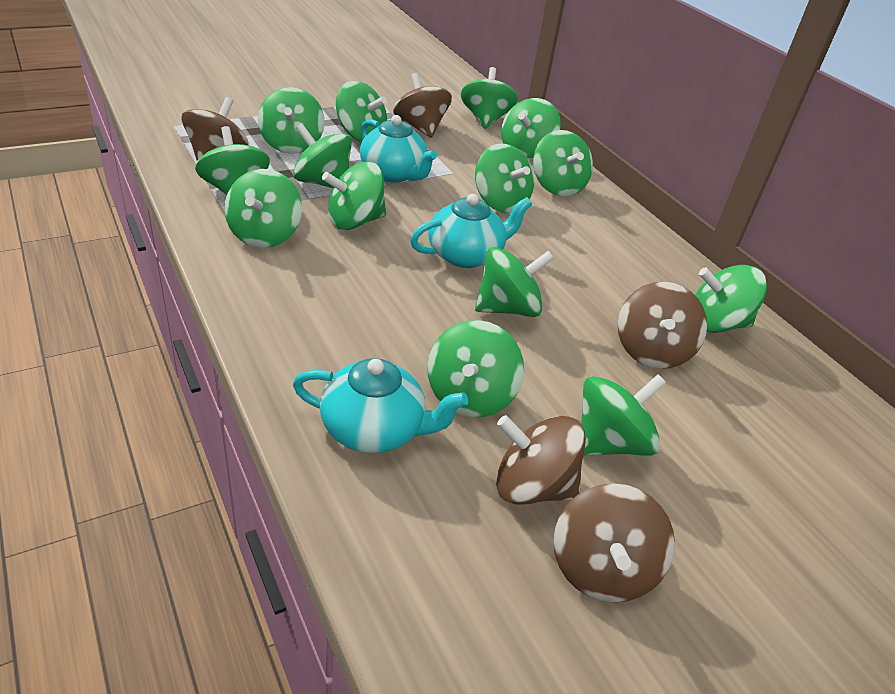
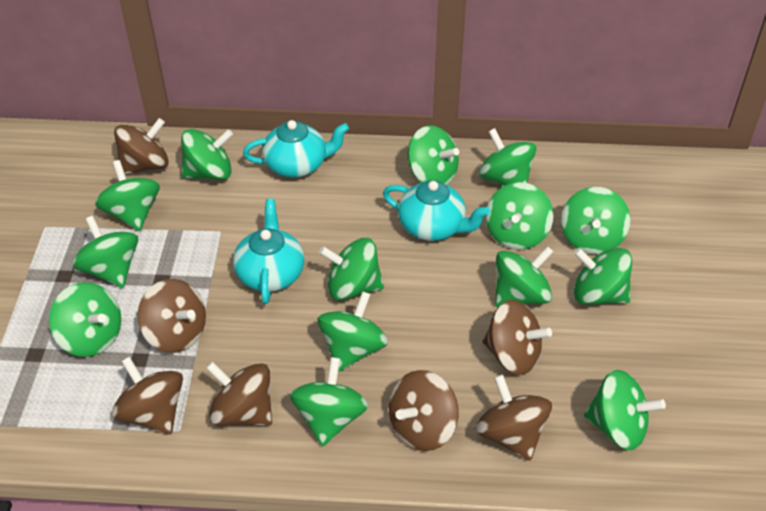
brown spinning top: [182,97,249,161] [393,73,452,138] [496,415,586,505] [553,483,675,603] [618,282,707,369] = 5 -> [111,356,183,435] [114,118,169,175] [138,279,206,353] [206,361,272,426] [389,370,459,451] [475,374,552,461] [483,300,552,375] = 7

